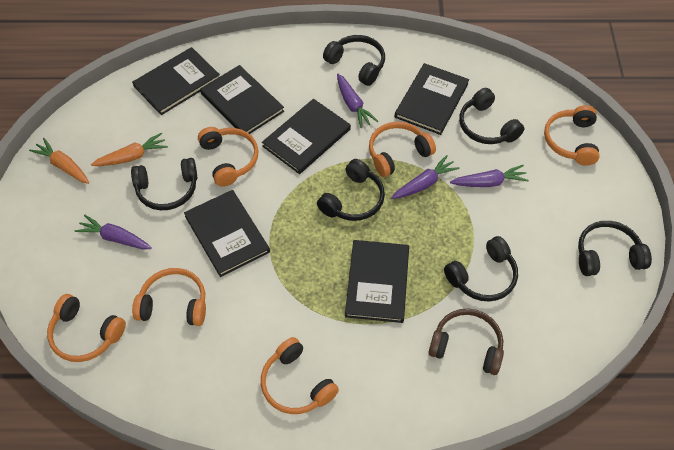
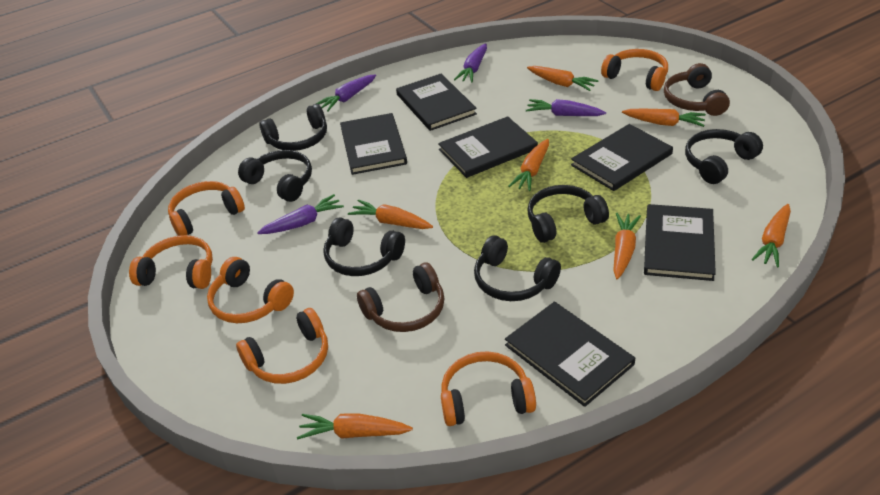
brown headphones: [429,309,504,375] = 1 -> [357,263,445,332] [664,63,730,116] = 2
orange carrot: [29,138,89,184] [91,133,168,166] = 2 -> [297,413,413,439] [348,199,433,229] [508,139,549,191] [527,66,599,91] [613,213,641,279] [622,109,706,127] [751,204,791,267] = 7

